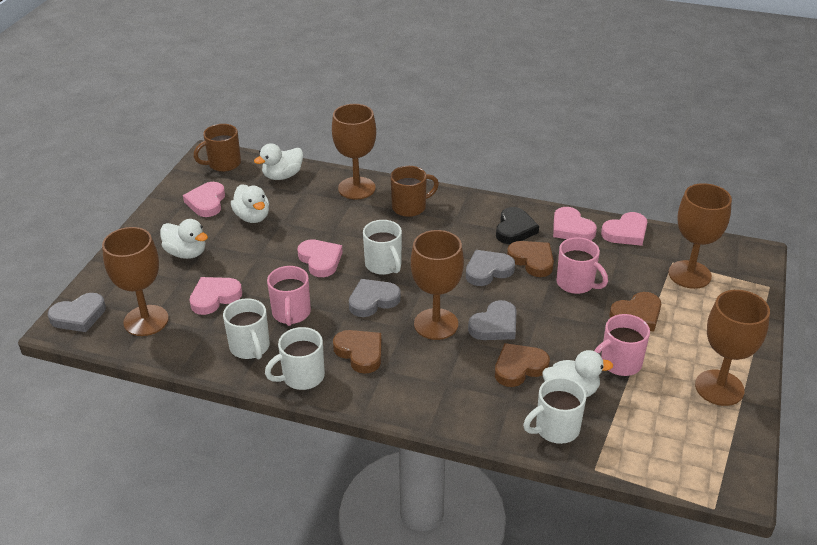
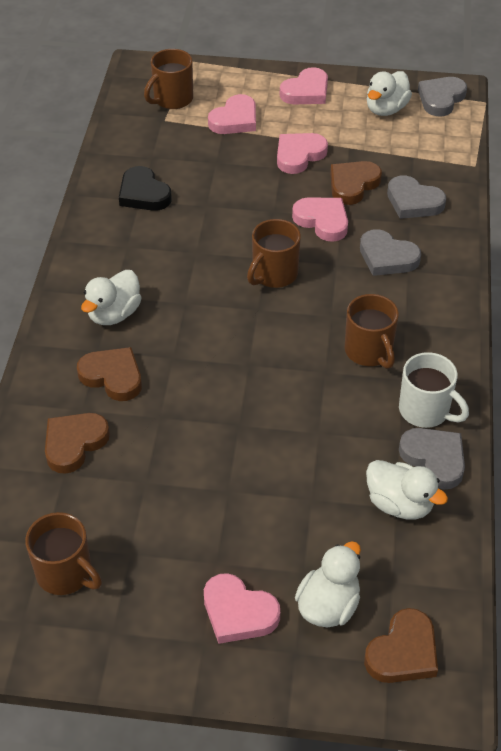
brown goblet: [102,227,169,336] [332,104,376,200] [411,230,464,340] [668,183,732,289] [695,290,770,406] = 5 -> none = 0
brown mug: [194,124,241,172] [390,166,439,217] = 2 -> [25,512,102,595] [144,49,193,109] [247,219,301,288] [345,294,399,369] = 4
pink mug: [267,266,311,326] [556,237,608,294] [594,314,650,376] = 3 -> none = 0
white mug: [223,298,270,360] [265,327,325,390] [363,220,402,275] [523,377,586,444] = 4 -> [399,352,469,428] = 1

